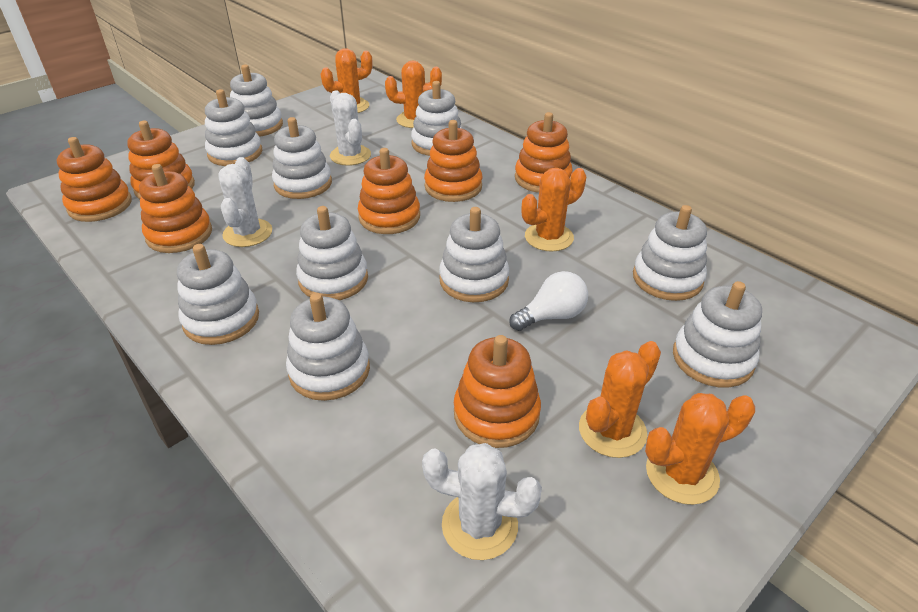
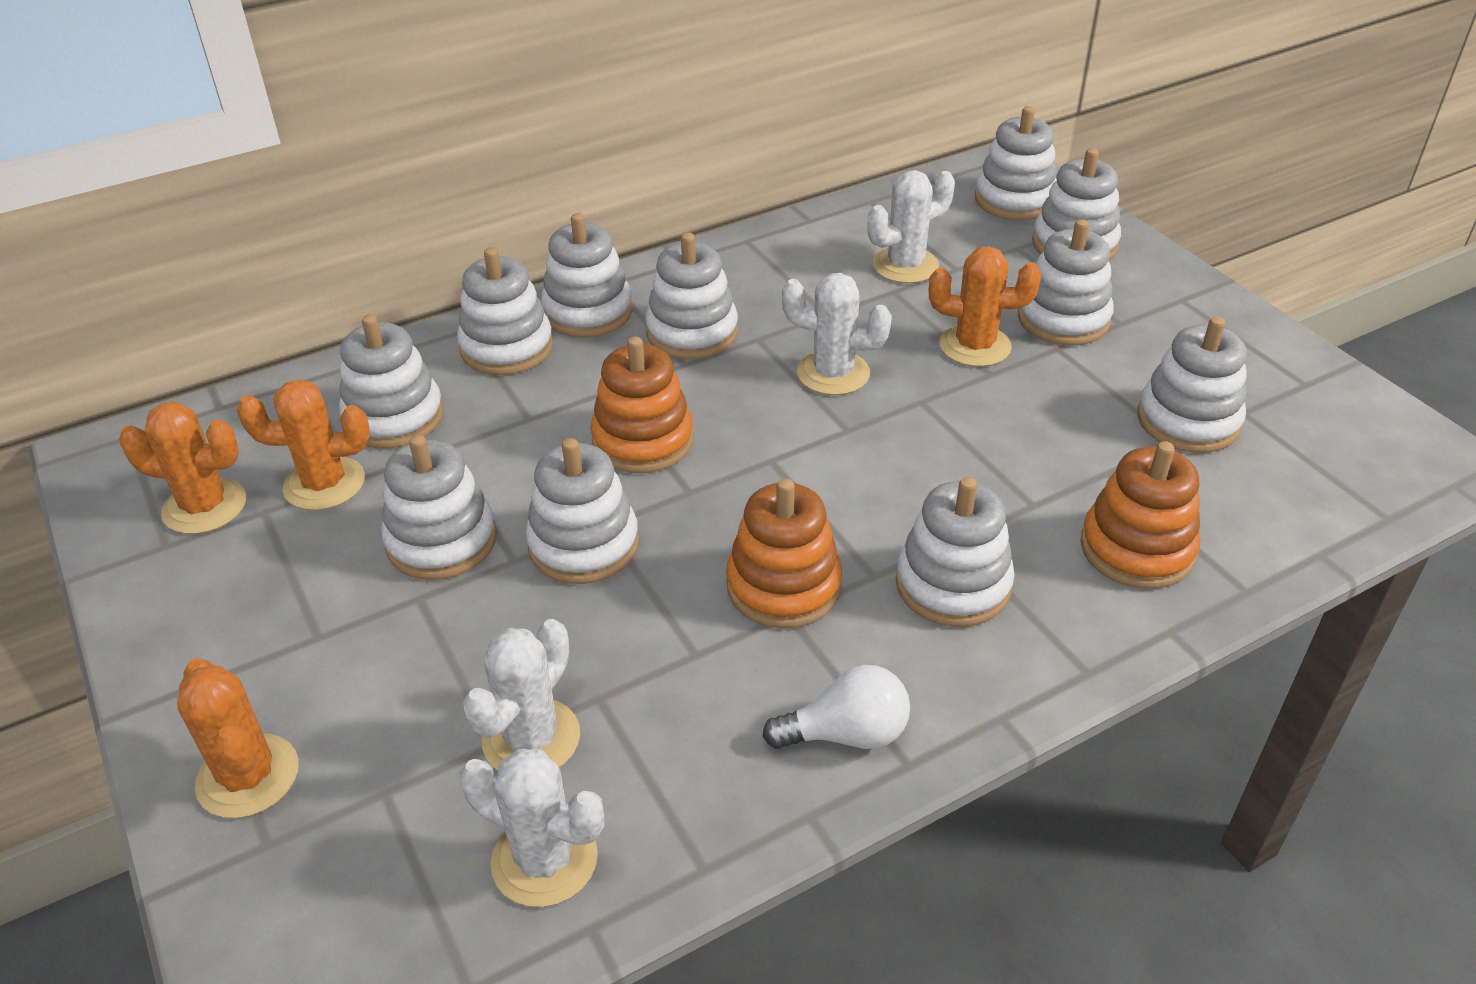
orange cactus: [321,48,373,113] [385,60,442,128] [522,168,586,251] [579,341,661,458] [645,393,755,505] = 5 -> [119,401,246,534] [177,658,299,818] [237,379,370,510] [929,246,1041,367] = 4
orange stacking toy: [57,137,132,222] [127,121,195,199] [139,164,212,253] [358,148,420,234] [424,120,482,202] [454,335,541,448] [515,112,573,193] = 7 -> [591,336,694,473] [726,478,842,629] [1080,441,1201,589] = 3
white cactus: [218,157,272,247] [330,91,371,166] [422,443,542,560] = 3 -> [460,749,604,907] [462,619,580,770] [782,273,892,395] [867,170,955,283] = 4
white stacking toy: [177,244,259,345] [205,89,262,166] [230,64,283,137] [272,117,332,199] [286,293,370,401] [296,206,368,300] [411,81,462,156] [439,207,509,302] [633,205,707,301] [673,281,762,388] = 10 -> [339,314,444,448] [381,435,497,580] [457,247,553,375] [525,438,639,584] [541,213,633,338] [645,233,738,359] [896,477,1015,627] [975,106,1057,220] [1018,219,1114,346] [1032,148,1121,261] [1137,316,1247,453] = 11

